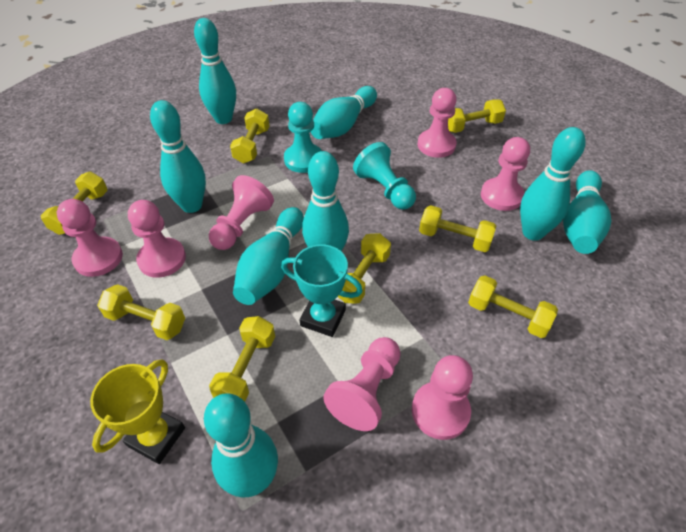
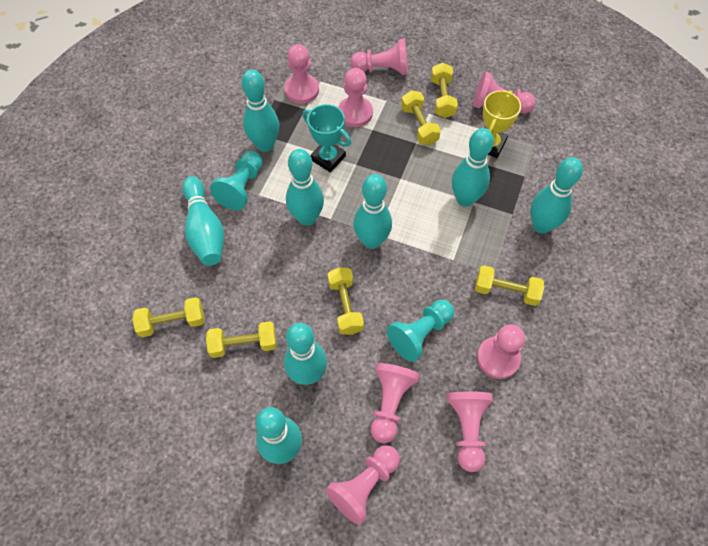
pink pawn: [57,199,123,277] [128,200,186,278] [209,175,274,250] [323,337,401,431] [412,355,473,440] [417,88,457,158] [481,137,530,211] = 7 -> [285,44,319,104] [326,445,400,525] [338,68,373,127] [350,39,408,75] [371,363,420,443] [447,391,493,472] [473,71,535,113] [477,324,525,379] = 8
yellow dumbbell: [41,172,107,235] [97,284,185,340] [209,316,275,402] [230,108,270,163] [338,233,391,304] [419,205,496,252] [448,99,506,133] [468,275,558,338] = 8 -> [132,297,204,337] [206,321,277,358] [328,267,364,335] [401,90,441,145] [431,63,458,118] [475,265,544,306] = 6

